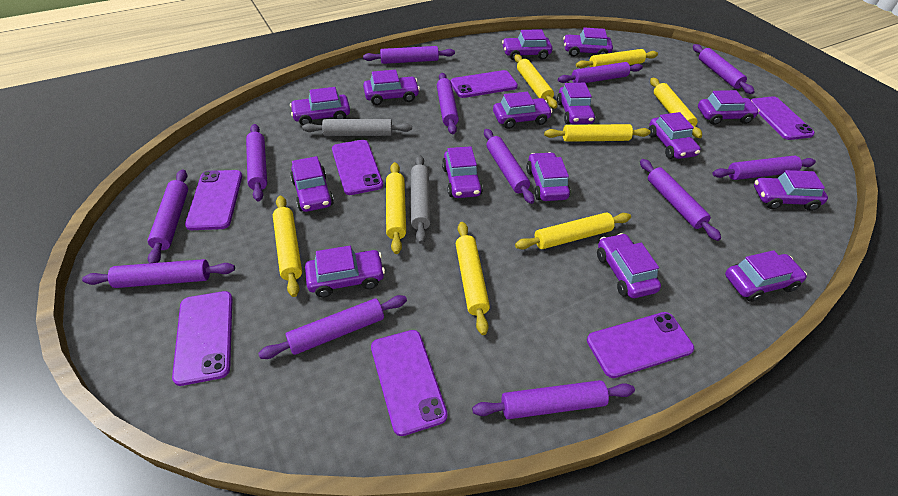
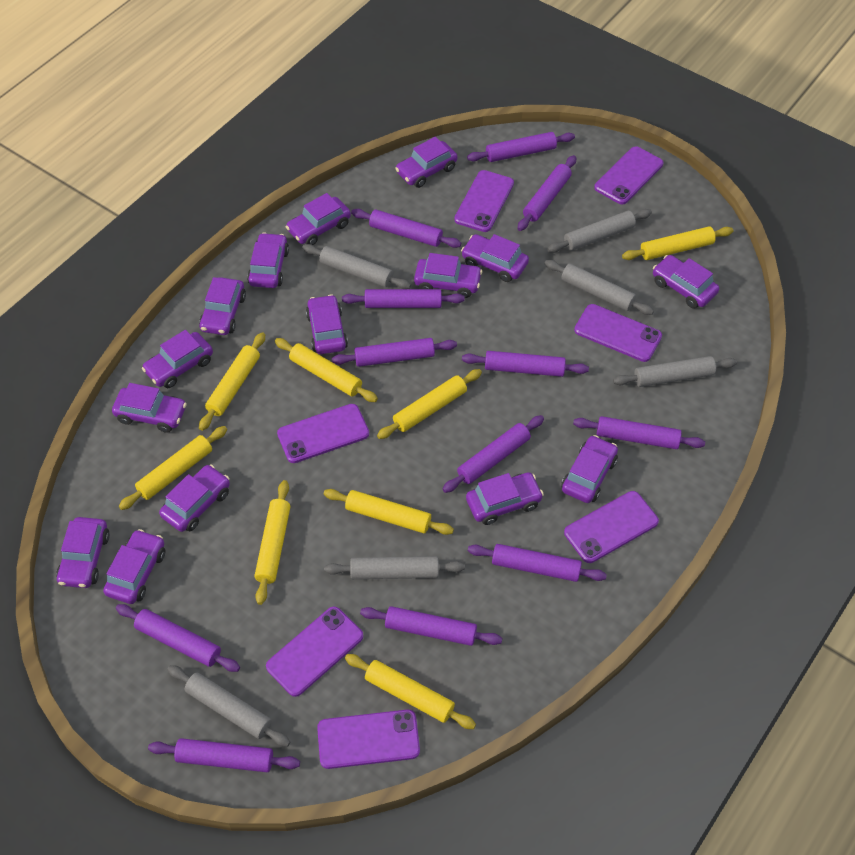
grey rolling pin: [302,119,412,136] [411,155,431,244] = 2 -> [167,665,290,747] [302,244,411,289] [324,556,465,579] [544,260,654,315] [547,209,652,253] [613,356,737,387] = 6

